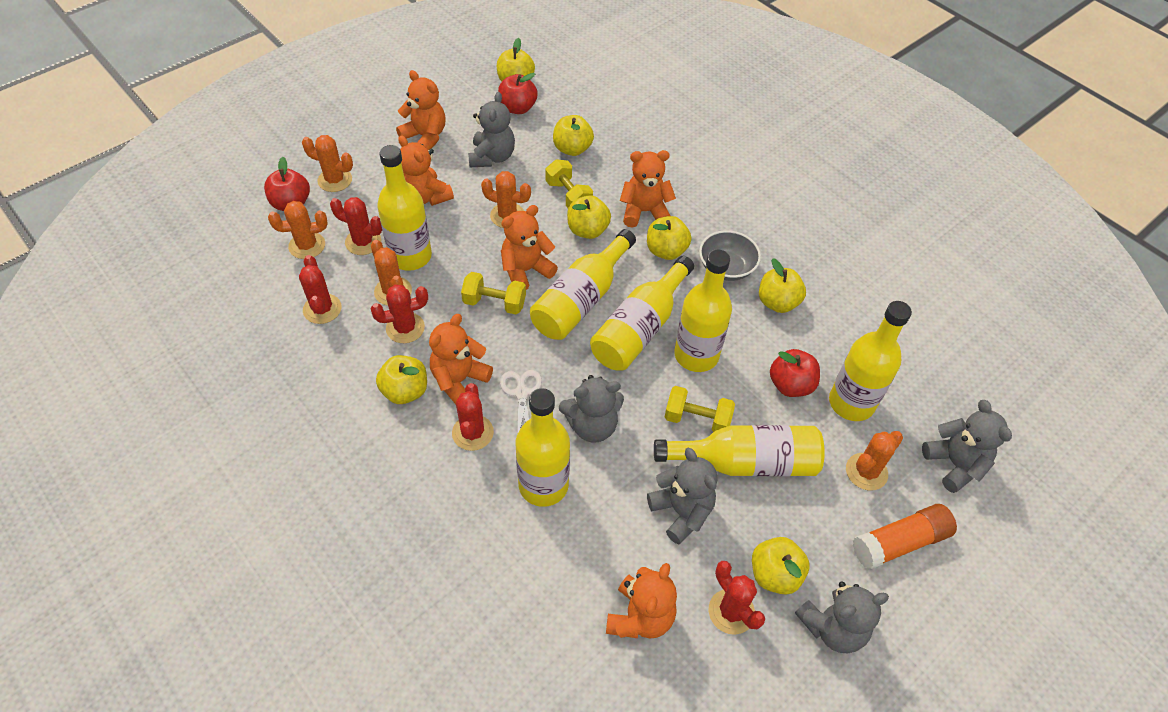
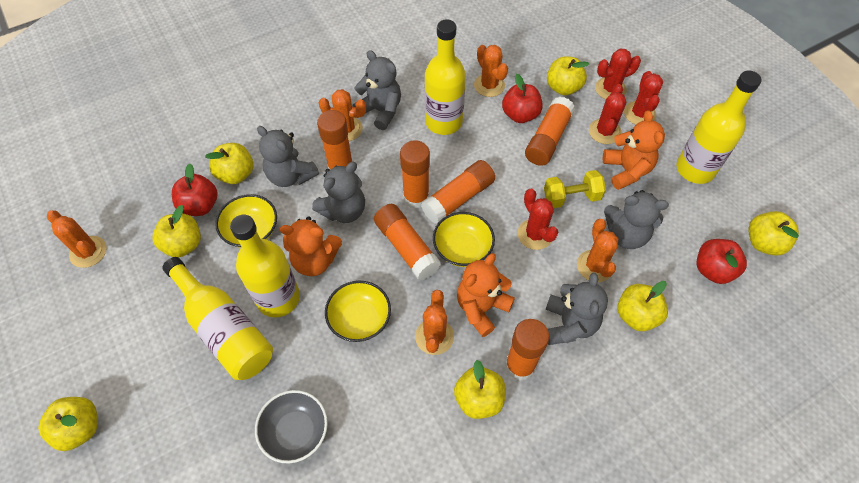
orange glue stick: [853,504,957,570] = 1 -> [317,110,353,169] [374,204,441,280] [400,140,430,209] [421,160,495,224] [505,319,549,381] [525,97,575,166] = 6
orange teddy bear: [396,70,445,150] [398,135,454,206] [429,314,493,404] [501,205,558,290] [606,563,677,639] [620,150,676,228] = 6 -> [280,216,342,276] [457,253,515,337] [603,110,665,190] = 3
red cactus: [299,255,342,324] [330,197,382,255] [371,285,428,343] [452,383,494,451] [709,561,765,635] = 5 -> [517,189,558,250] [589,84,626,144] [595,49,641,99] [624,71,663,125] = 4
white scissors: [500,370,542,432] = 1 -> none = 0
yellow bottle: [377,145,432,271] [516,388,570,507] [530,229,636,340] [590,256,694,371] [654,425,825,476] [674,249,732,372] [829,301,912,421] = 7 -> [162,257,273,380] [230,215,300,318] [425,19,466,135] [676,71,761,184] = 4
yellow bowl: none = 0 -> [215,194,277,248] [325,281,391,342] [433,212,495,267] = 3
yellow dumbbell: [461,272,526,314] [545,159,593,208] [665,386,735,432] = 3 -> [544,170,606,208] = 1

